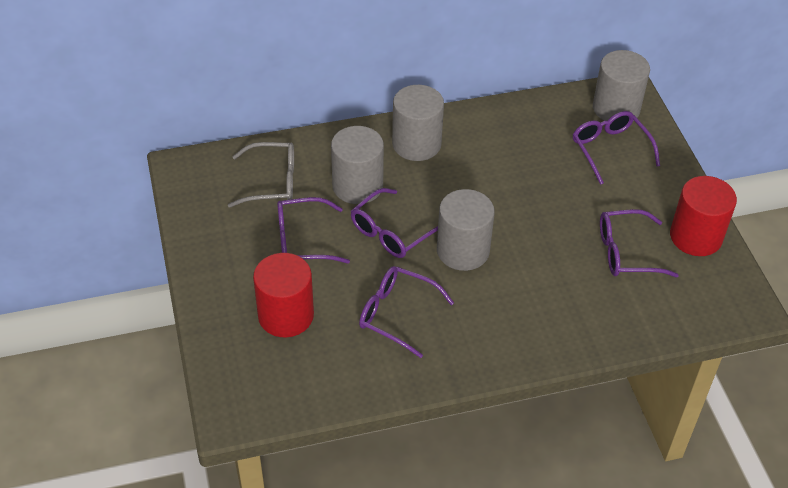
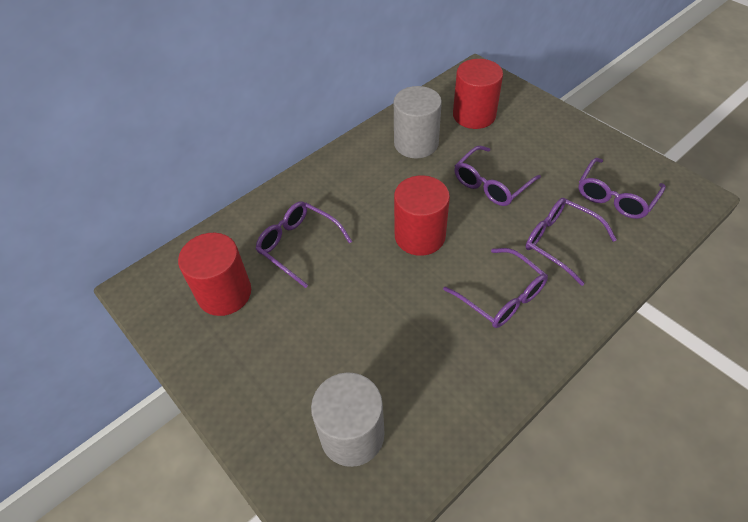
grey cylinder: [331,126,384,204] [392,85,444,161] [437,189,495,271] [593,50,650,121] = 4 -> [311,372,384,467] [394,86,442,158] = 2
grey glasses: [228,142,294,207] = 1 -> none = 0
red cylinder: [253,253,314,337] [670,176,737,256] = 2 -> [178,233,251,316] [394,175,450,256] [453,59,503,129] = 3

